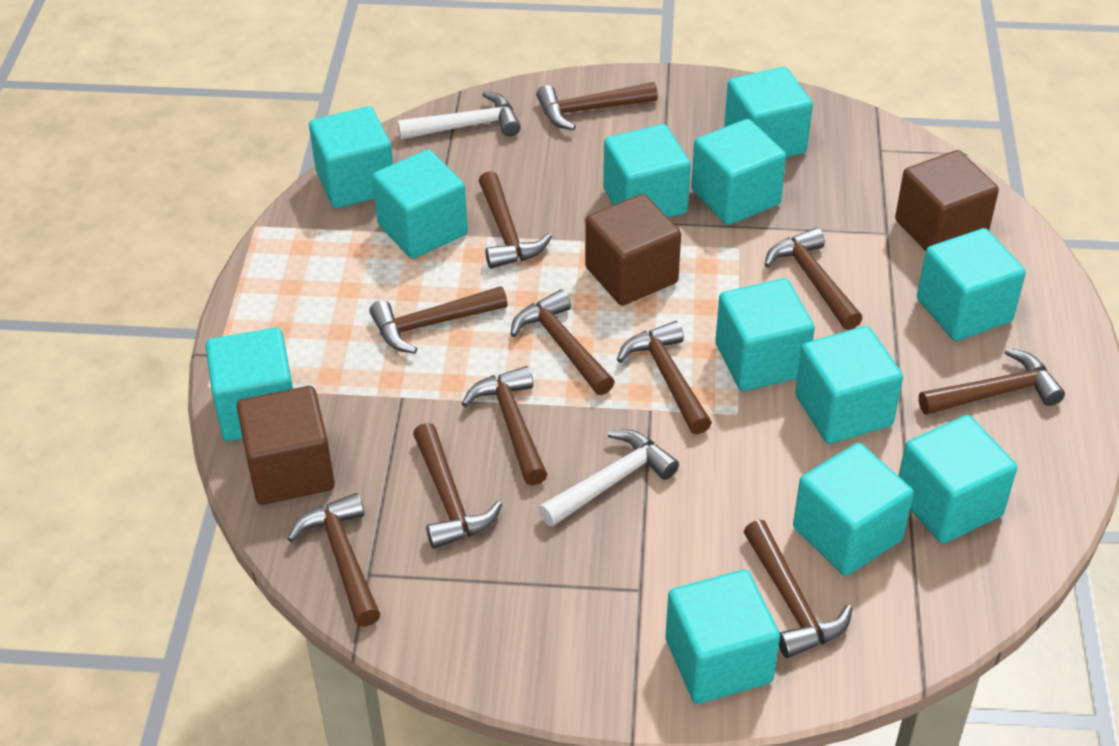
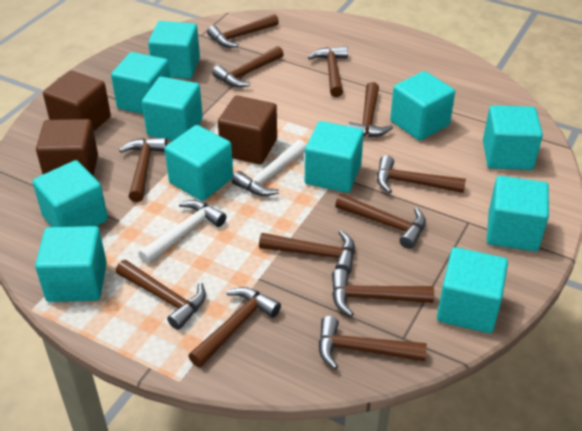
brown hammer: [287,493,380,627] [369,286,508,354] [413,423,502,549] [462,366,548,485] [479,171,552,269] [510,290,615,395] [536,82,658,130] [617,321,712,434] [743,520,853,658] [764,228,863,330] [919,348,1065,415] = 11 -> [116,260,206,330] [119,138,167,202] [189,287,281,367] [207,14,279,48] [212,46,284,87] [259,230,355,274] [308,46,348,97] [319,316,427,369] [332,269,434,317] [335,194,426,249] [348,82,393,137] [377,155,466,193] = 12
turquoise cube: [206,328,293,441] [309,106,393,208] [372,149,468,259] [603,124,691,218] [665,570,780,704] [691,119,786,225] [715,278,815,391] [724,67,813,157] [793,443,914,576] [795,326,903,444] [898,415,1017,543] [917,228,1026,341] = 12 -> [33,160,108,227] [35,226,107,302] [111,52,170,114] [142,77,203,141] [148,21,200,79] [165,125,233,201] [305,121,364,193] [390,71,455,141] [437,247,508,333] [483,105,543,170] [487,176,549,251] = 11

